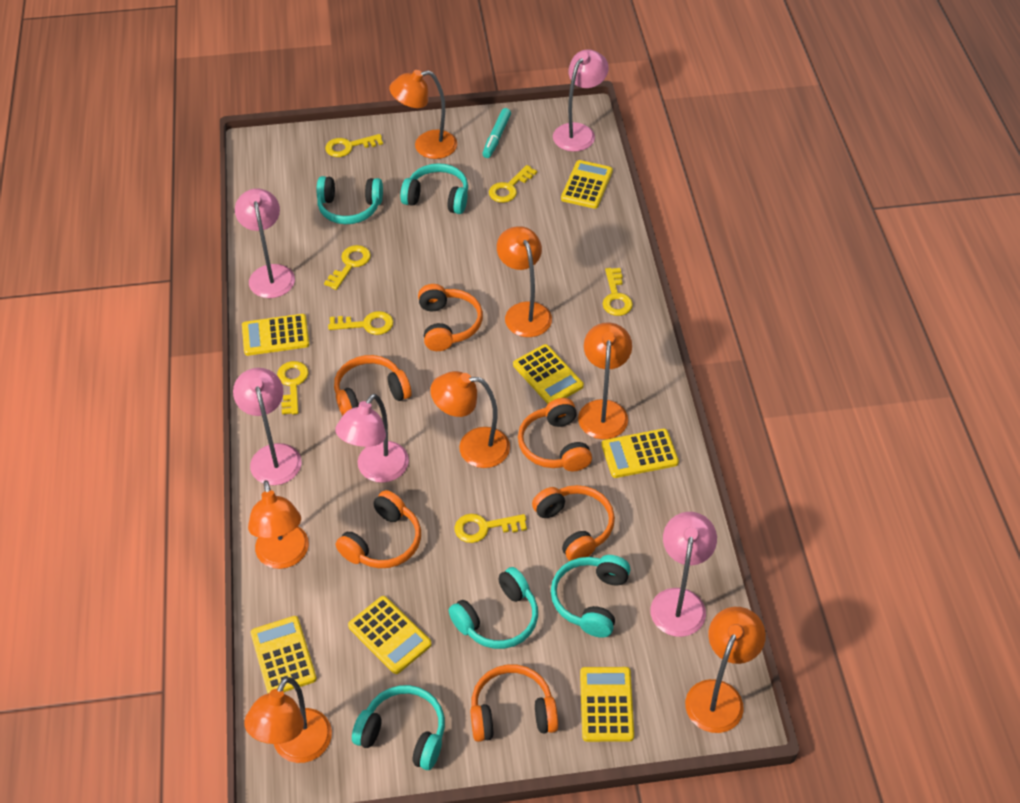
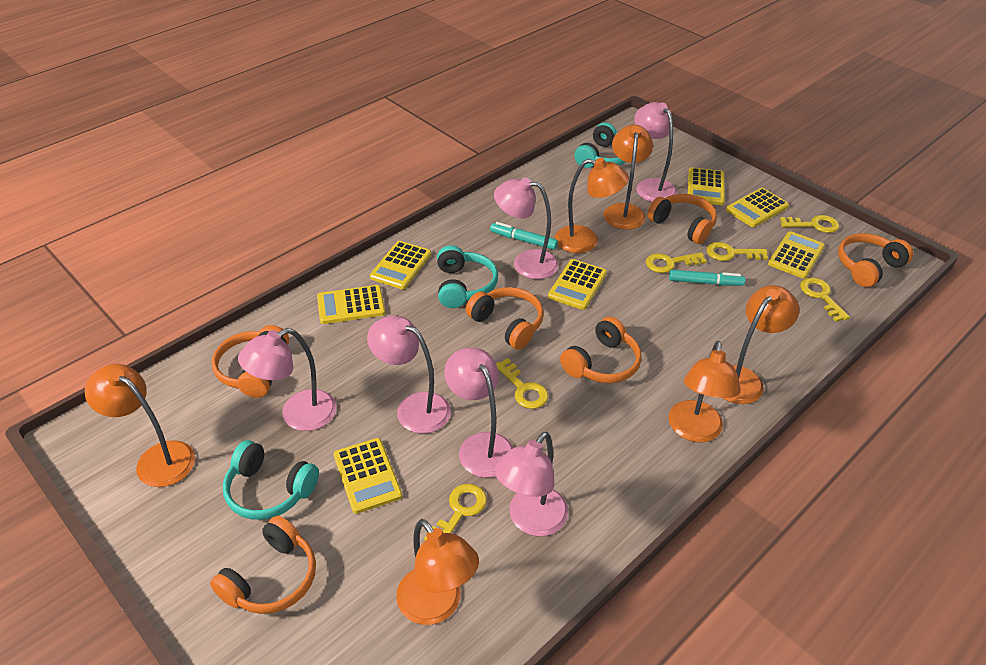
orange lamp: [244,677,332,763] [248,480,309,569] [389,70,457,159] [430,371,510,468] [497,226,552,337] [578,322,632,439] [685,607,766,733] = 7 -> [85,364,195,487] [396,519,479,625] [555,158,629,253] [603,124,653,230] [669,341,741,442] [723,285,799,404] = 6
pink lamp: [233,368,302,485] [235,188,295,298] [335,394,409,483] [553,49,609,152] [650,512,717,637] = 5 -> [238,328,337,431] [367,315,451,434] [444,348,513,478] [494,177,559,279] [495,432,569,536] [634,102,677,202] = 6
turquoise headphones: [317,176,383,224] [352,685,445,770] [400,163,468,214] [449,567,538,649] [551,555,630,638] = 5 -> [223,440,319,520] [437,245,498,308] [575,122,626,168] = 3
turquoise marker: [482,108,511,158] = 1 -> [490,222,558,250] [669,270,745,286] = 2
yellow key: [277,361,309,415] [324,245,371,290] [325,134,383,157] [328,311,393,335] [454,514,527,543] [489,165,537,203] [603,268,633,316] = 7 -> [424,484,487,541] [496,358,548,409] [646,252,707,273] [707,242,768,261] [780,215,839,233] [800,277,850,322] = 6

